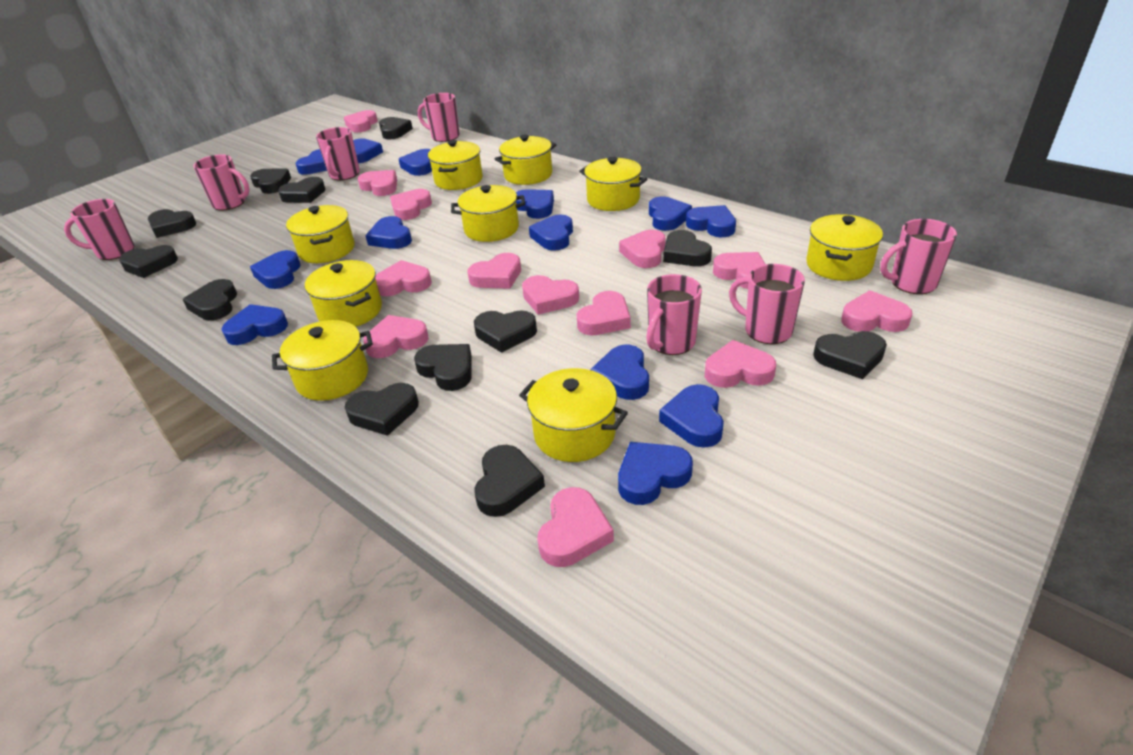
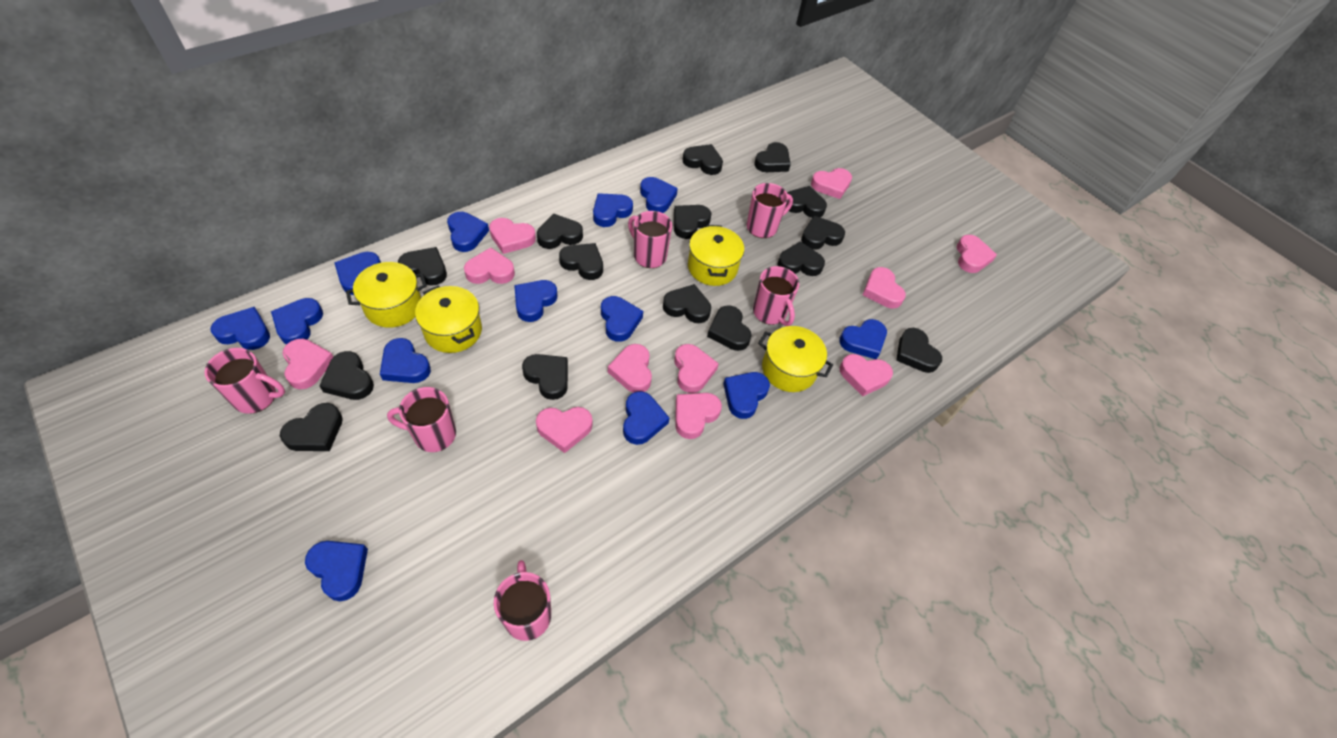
black heart: [119,245,178,278] [148,209,196,238] [182,279,237,321] [250,169,291,194] [278,177,326,203] [345,383,419,436] [379,117,413,139] [414,344,472,391] [474,310,537,353] [474,445,545,517] [663,230,712,266] [813,331,887,379] = 12 -> [280,403,343,451] [319,351,374,400] [398,247,447,286] [522,354,568,400] [537,214,583,249] [559,243,603,280] [663,284,711,323] [674,205,711,239] [683,144,723,175] [707,305,752,351] [754,142,791,172] [777,241,825,276] [786,186,827,218] [801,216,845,250] [896,328,942,373] = 15
pink heart: [344,110,378,132] [358,170,397,196] [363,315,429,358] [375,260,432,296] [390,189,432,220] [467,253,521,289] [522,275,579,315] [537,487,614,567] [577,291,631,335] [619,230,666,268] [705,340,776,388] [713,252,765,289] [841,290,913,332] = 13 -> [283,339,333,389] [464,247,515,284] [489,218,536,254] [536,407,593,453] [608,344,652,393] [674,344,719,393] [675,393,722,439] [811,168,852,199] [840,354,893,396] [863,267,906,308] [957,235,997,273] = 11
pink mug: [64,199,134,260] [193,154,250,210] [316,127,360,180] [418,93,460,142] [646,274,702,355] [729,264,805,344] [880,219,957,294] = 7 -> [205,348,285,414] [387,387,456,452] [494,560,551,641] [628,211,672,268] [747,183,793,238] [753,266,799,326] = 6
yellow pot: [272,320,373,401] [286,205,354,263] [305,260,382,327] [428,140,483,190] [451,185,525,242] [495,135,556,185] [519,368,628,462] [579,157,648,211] [806,214,883,281] = 9 -> [346,262,427,328] [415,285,482,353] [688,225,744,286] [758,326,833,392] = 4

